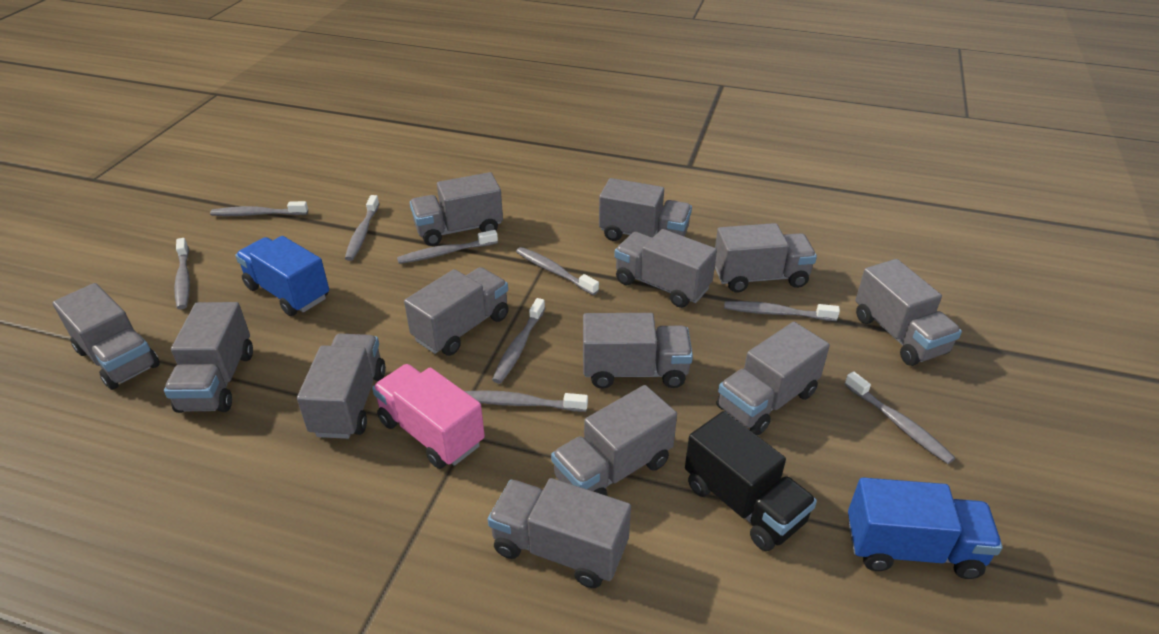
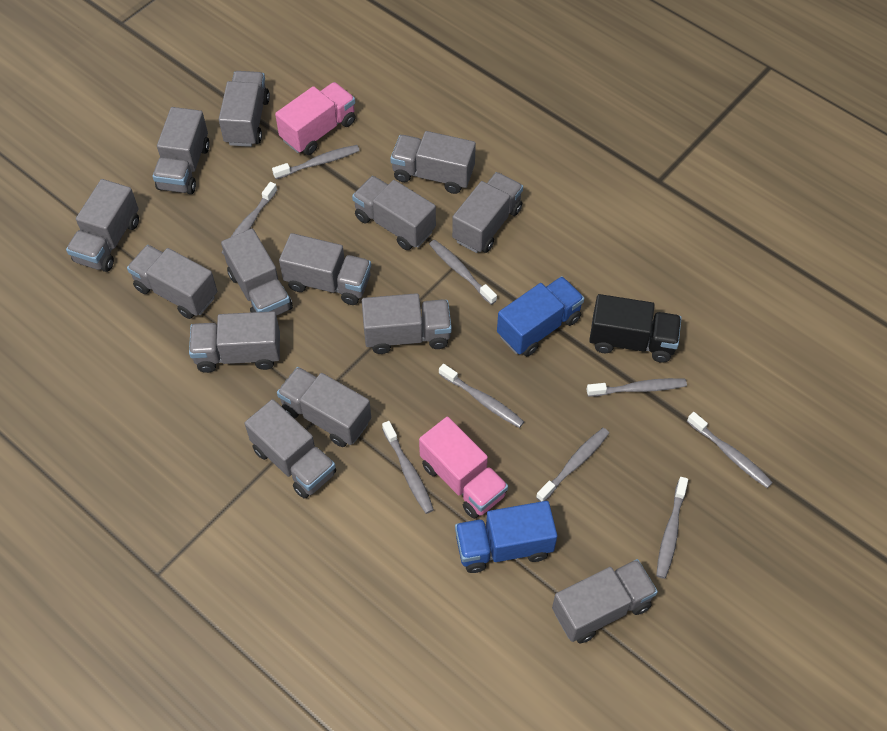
grey truck: [52,283,160,390] [164,302,253,413] [297,333,386,439] [404,267,509,356] [410,172,503,246] [488,478,631,588] [551,385,677,496] [583,313,693,389] [599,178,692,241] [614,229,717,308] [715,223,817,293] [717,322,830,435] [855,259,962,366] = 13 -> [66,179,139,272] [127,245,217,319] [152,107,210,194] [189,311,280,373] [219,71,270,147] [221,228,293,316] [245,399,336,499] [277,367,371,447] [279,233,371,305] [352,176,436,250] [362,293,452,354] [390,131,476,194] [452,172,523,253] [552,559,658,643] = 14
pink truck: [372,364,485,469] = 1 -> [275,82,356,155] [419,417,508,519] = 2

